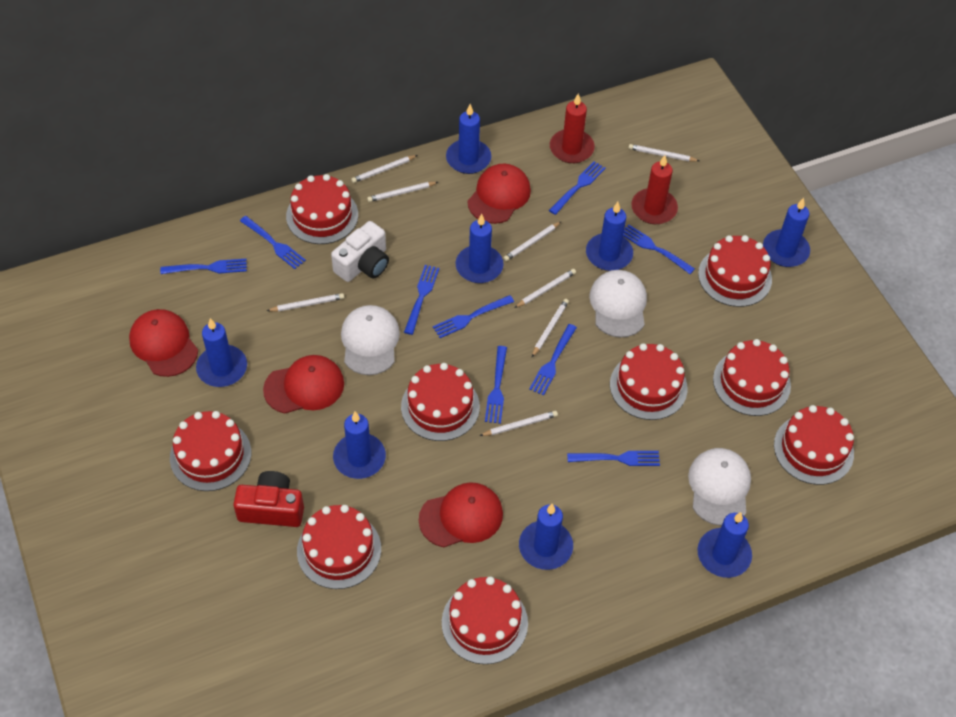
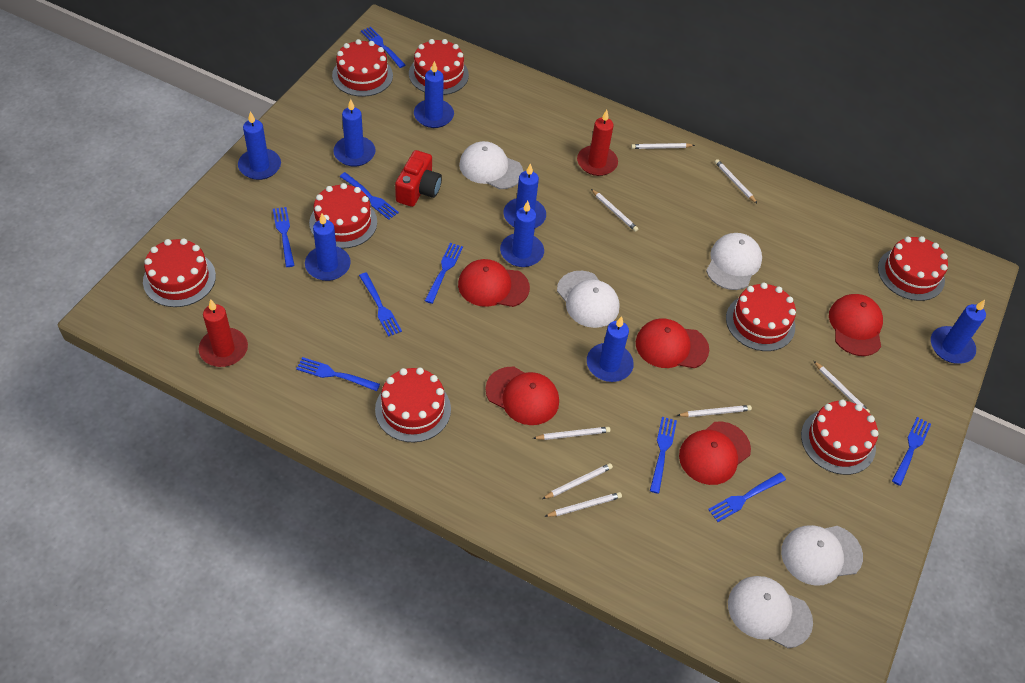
red cake: [170,411,251,491] [286,174,358,244] [297,505,381,589] [401,363,480,441] [442,576,528,664] [610,343,688,420] [698,235,772,307] [713,339,791,416] [774,405,854,485] = 9 -> [143,238,216,307] [309,183,377,249] [332,39,393,97] [375,368,451,443] [409,39,469,95] [726,283,796,351] [801,400,879,475] [878,236,948,301] = 8
red cap: [129,309,198,377] [263,355,344,414] [419,482,503,547] [467,164,531,224] = 4 -> [458,259,530,307] [485,367,559,425] [636,318,709,368] [679,421,751,485] [829,294,883,356] = 5
white camera: [331,221,389,282] = 1 -> none = 0
white cap: [341,305,400,375] [589,270,647,338] [688,448,751,526] = 3 -> [459,141,523,189] [557,271,619,328] [706,233,762,290] [728,576,813,648] [781,525,863,586] = 5

